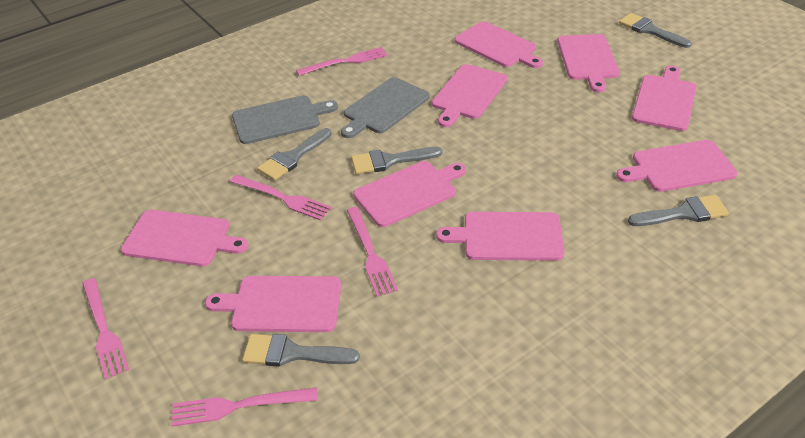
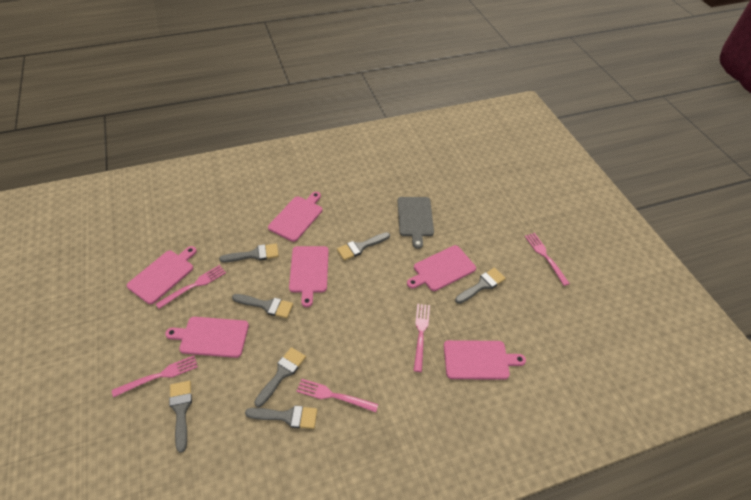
grey brush: [242,334,360,367] [257,128,332,181] [351,147,442,174] [619,13,692,48] [628,195,729,226] = 5 -> [169,381,192,453] [219,244,279,262] [232,294,293,318] [245,406,317,429] [254,347,306,407] [337,232,390,261] [455,268,506,304] = 7
grey cutting board: [232,95,338,144] [341,77,430,138] = 2 -> [397,197,434,249] = 1
pink cutting board: [121,210,249,266] [205,276,341,332] [353,161,466,227] [432,64,507,127] [436,212,564,261] [454,21,543,68] [557,34,619,93] [616,140,738,192] [632,66,696,131] = 9 -> [127,246,197,304] [165,317,249,358] [268,192,323,242] [289,246,329,307] [407,245,476,291] [444,340,526,380] = 6

